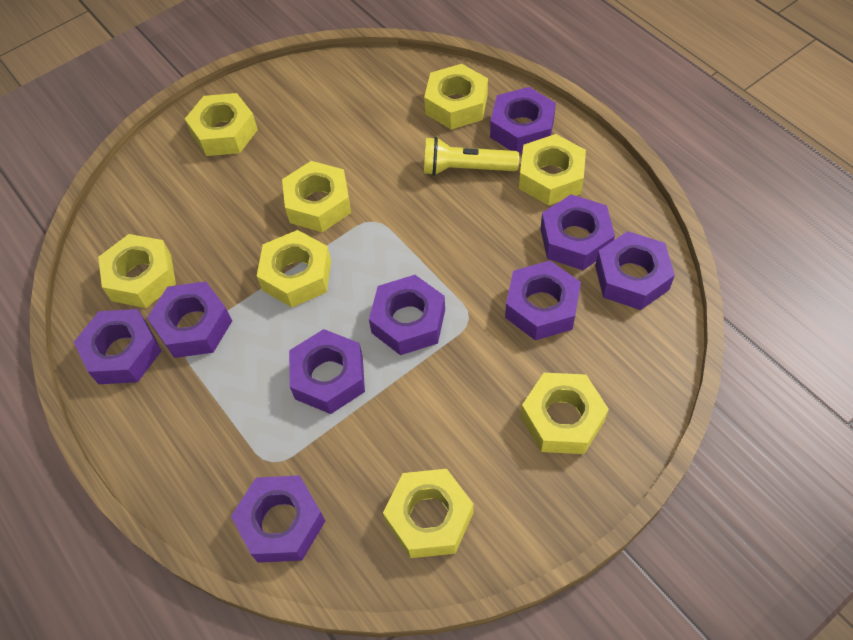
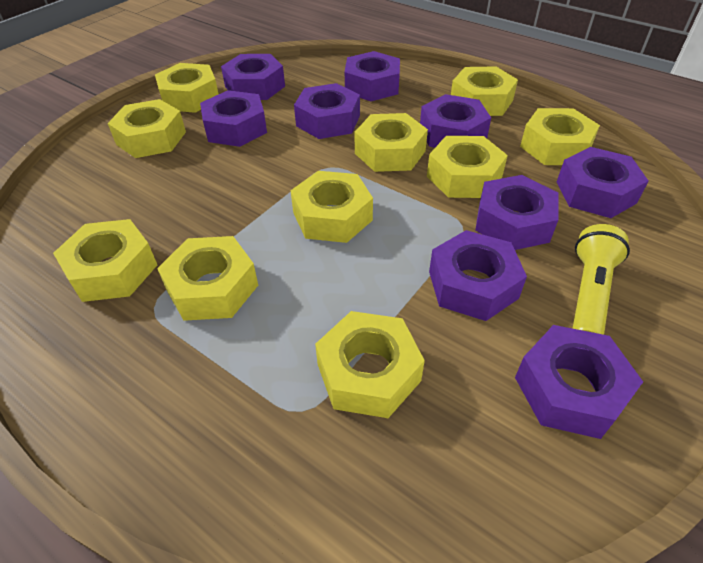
yellow nut: [98,234,176,308] [185,93,258,156] [257,230,331,308] [282,161,351,232] [383,469,473,558] [424,64,488,130] [519,134,586,206] [521,373,609,454] = 8 -> [53,219,157,302] [108,99,186,158] [155,63,219,113] [157,236,258,321] [291,171,373,243] [315,311,425,418] [355,113,428,172] [427,136,508,198] [451,66,518,116] [520,108,600,165] = 10

